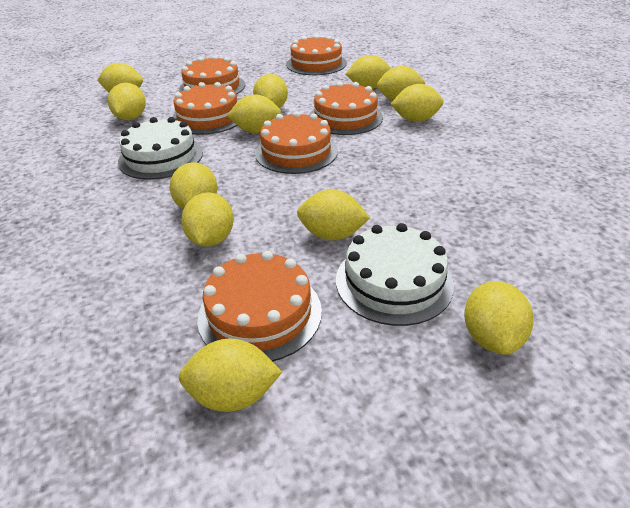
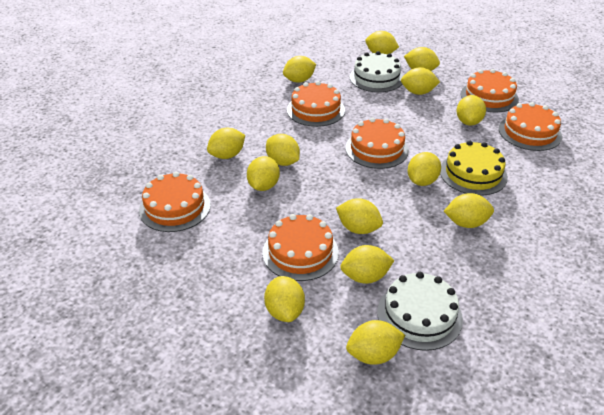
yellow cake: none = 0 -> [440,140,508,196] = 1
yellow lemon: [97,63,143,92] [108,83,146,120] [170,162,218,209] [179,339,282,412] [181,192,234,247] [227,94,281,133] [253,74,288,108] [297,189,370,240] [346,55,391,89] [377,66,426,101] [391,84,443,122] [464,281,534,355] = 12 -> [207,128,245,159] [247,156,280,191] [264,276,305,322] [266,134,300,166] [283,56,316,83] [336,198,383,234] [340,245,395,284] [346,320,405,365] [365,31,399,54] [401,67,440,95] [404,47,440,71] [407,152,441,186] [444,193,494,228] [456,95,486,125] = 14

